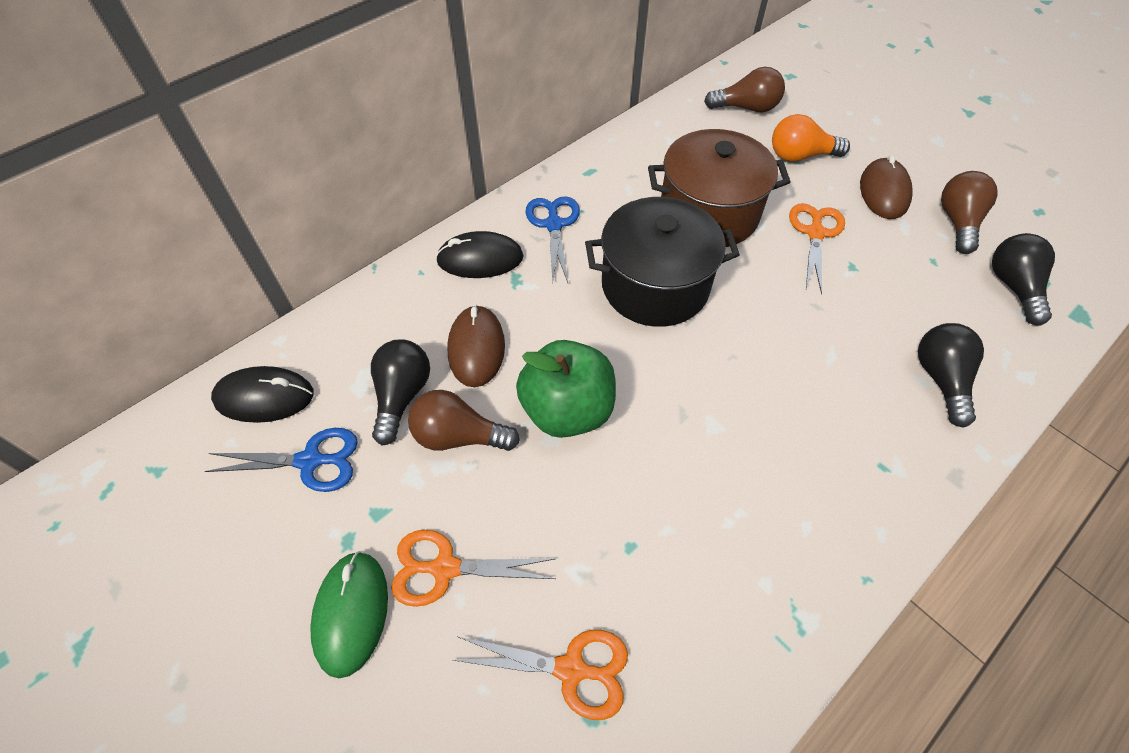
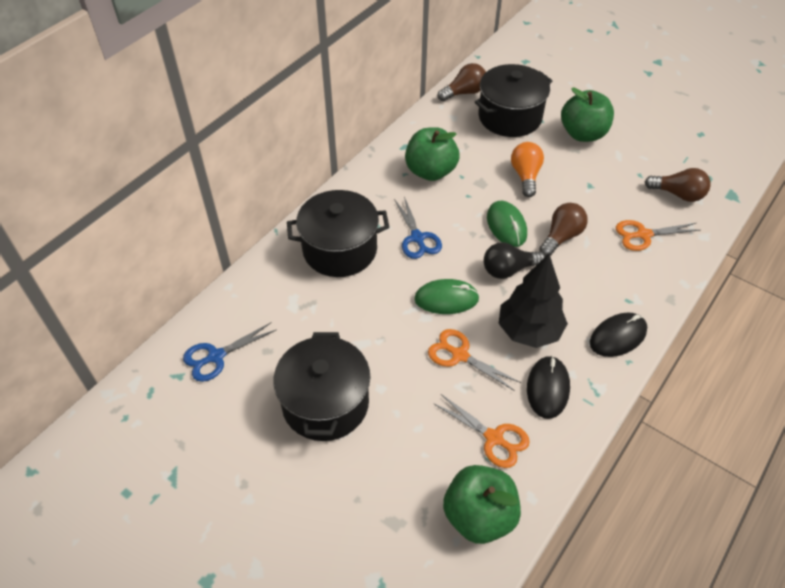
black light bulb: [371,340,430,446] [918,323,984,428] [992,233,1055,325] = 3 -> [484,242,545,279] = 1
black pot: [585,197,740,327] = 1 -> [273,332,370,441] [287,190,389,277] [475,64,552,137] = 3
black tree: none = 0 -> [499,254,568,348] = 1
brown mouse: [447,305,505,387] [860,155,913,219] = 2 -> none = 0
brown pot: [648,129,790,247] = 1 -> none = 0
green apple: [516,340,616,438] = 1 -> [405,127,459,181] [443,465,521,544] [561,88,614,142] = 3
green mouse: [310,551,388,678] = 1 -> [414,279,480,314] [487,201,527,247] = 2

